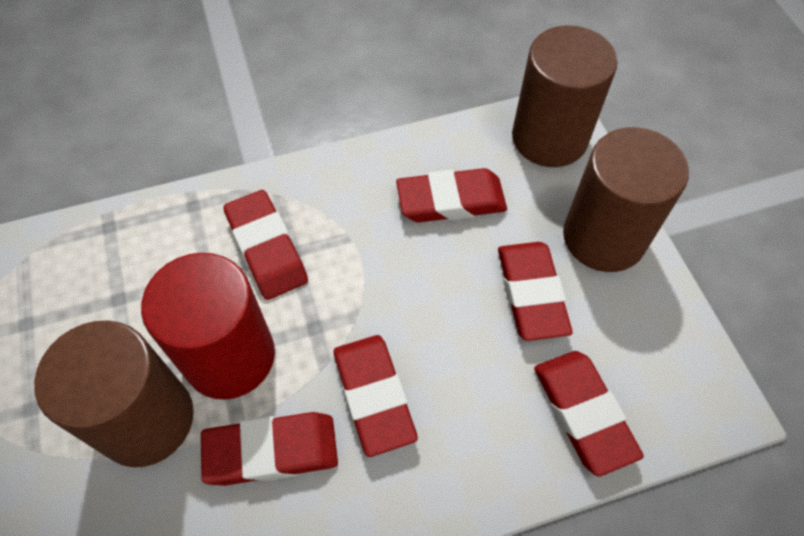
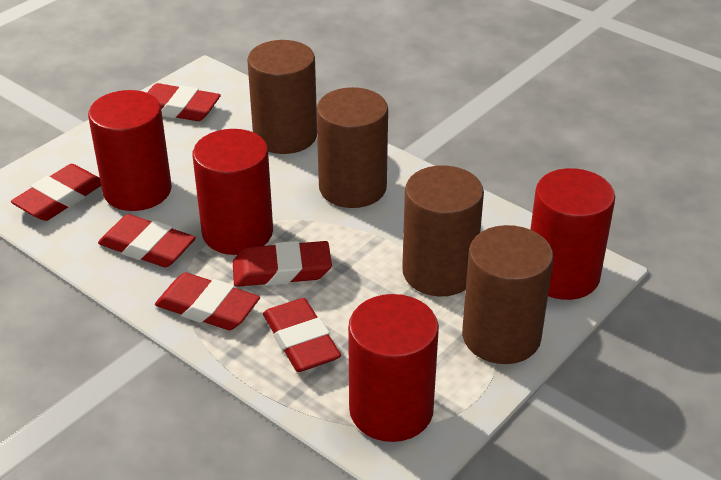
brown cylinder: [34,320,194,467] [512,26,617,167] [563,127,689,272] = 3 -> [247,40,317,154] [316,87,388,208] [402,165,484,296] [462,225,553,364] = 4
red cylinder: [141,253,275,400] = 1 -> [88,90,172,211] [193,129,273,255] [348,294,439,442] [530,168,615,300] = 4

